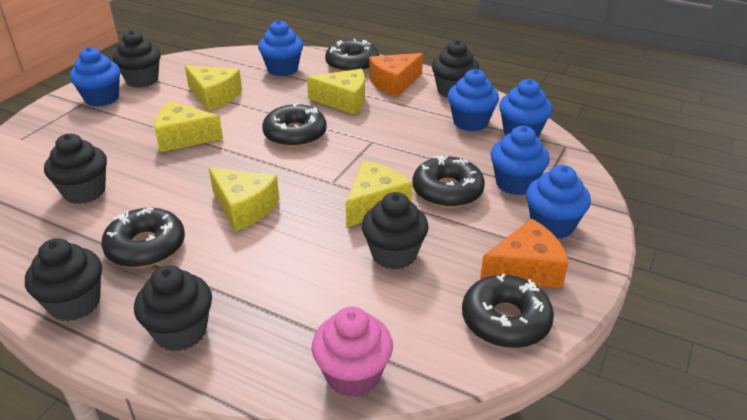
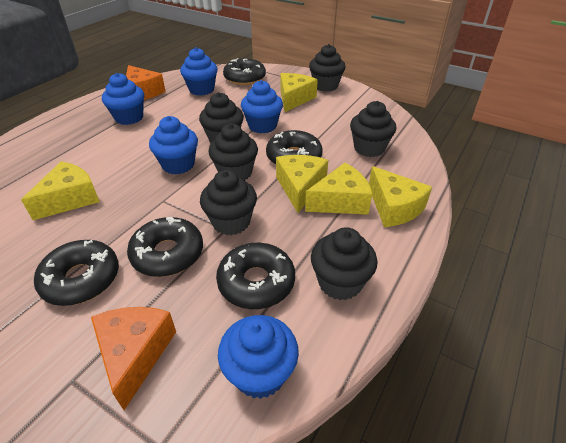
blue cupcake: [70,47,120,107] [258,20,303,76] [448,69,499,131] [491,126,550,195] [499,79,552,138] [526,165,591,239] = 6 -> [102,73,144,125] [149,116,198,174] [180,47,218,96] [218,315,299,399] [241,80,283,134] = 5
pink cupcake: [312,307,393,397] = 1 -> none = 0

